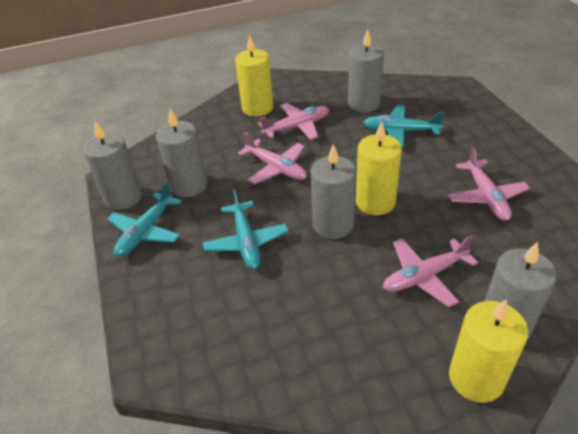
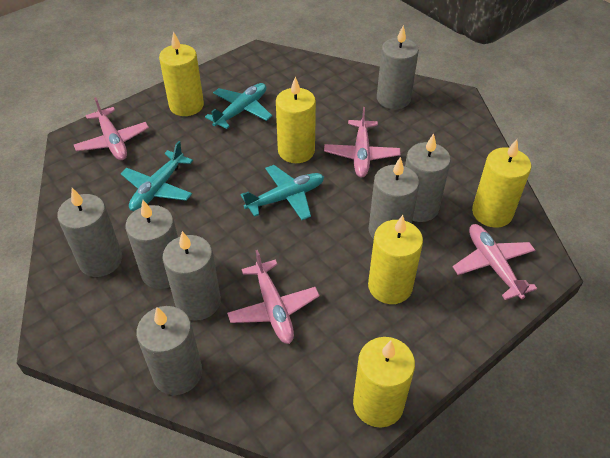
grey candle: [83,121,142,210] [156,108,207,197] [311,144,356,239] [348,29,384,112] [485,242,557,340] = 5 -> [57,188,122,277] [125,200,178,289] [136,306,202,395] [162,231,221,321] [368,157,419,239] [377,25,419,109] [405,133,451,222] = 7
yellow candle: [235,34,273,117] [356,121,402,215] [449,299,528,403] = 3 -> [159,31,204,116] [276,77,316,163] [353,337,415,427] [368,215,423,304] [472,139,531,228] = 5

